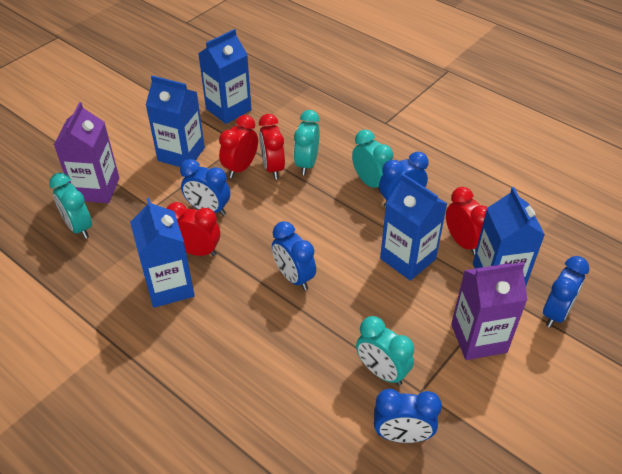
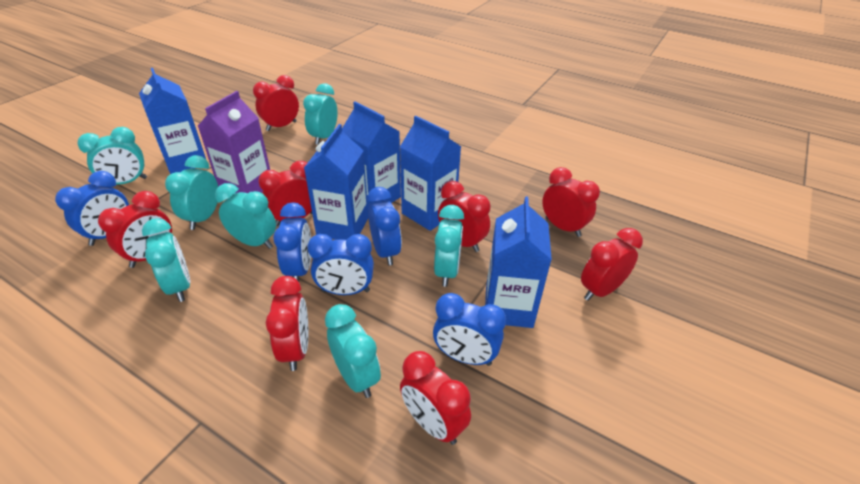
purple carton: [54,102,119,203] [451,262,528,360] = 2 -> [198,91,270,194] = 1
red clock: [167,202,220,256] [219,115,258,178] [259,114,285,179] [446,187,488,255] = 4 -> [98,191,172,268] [253,75,299,131] [258,161,312,226] [266,276,308,371] [400,351,471,445] [438,181,491,252] [542,167,600,237] [581,228,643,301] = 8
turquoise clock: [49,173,92,239] [294,110,320,175] [352,129,393,191] [356,316,414,385] = 4 -> [78,127,147,184] [142,218,190,302] [165,155,218,230] [215,183,276,249] [303,83,338,145] [325,304,381,398] [434,205,464,287] = 7

